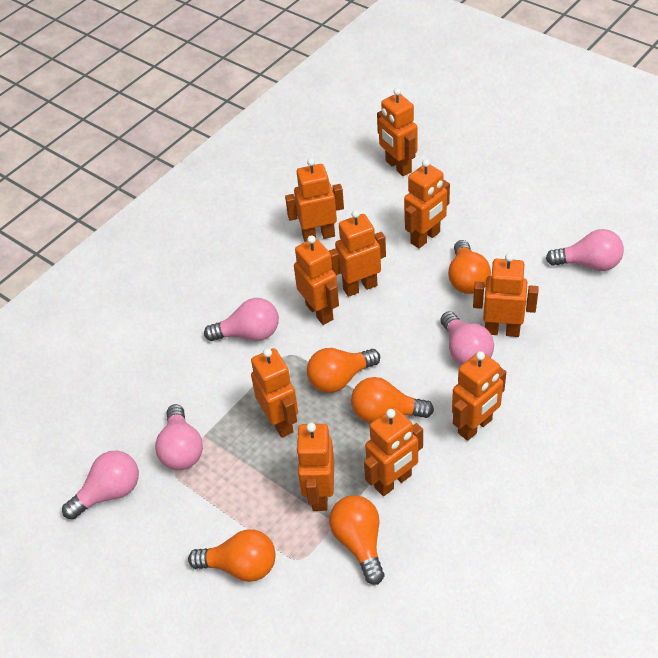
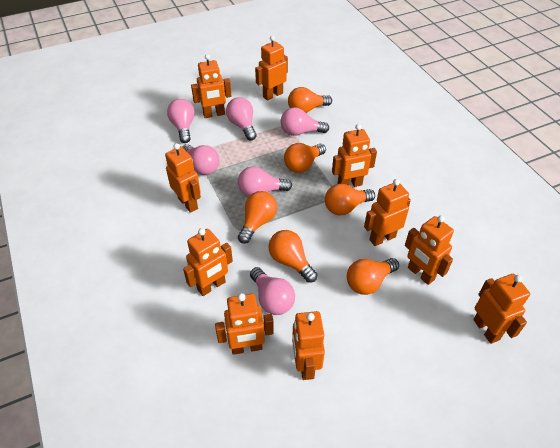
orange light bulb: [188,529,276,582] [307,348,380,393] [329,495,384,585] [351,377,434,423] [448,240,491,294] = 5 -> [238,191,277,244] [268,230,318,283] [284,143,326,173] [288,87,332,113] [325,184,375,215] [347,258,399,295] = 6
pink light bulb: [62,450,139,520] [155,404,203,470] [204,298,279,341] [440,311,494,365] [546,229,624,271] = 5 -> [167,99,195,143] [182,144,219,175] [226,97,257,140] [238,166,292,197] [250,267,295,315] [281,107,329,136] = 6

